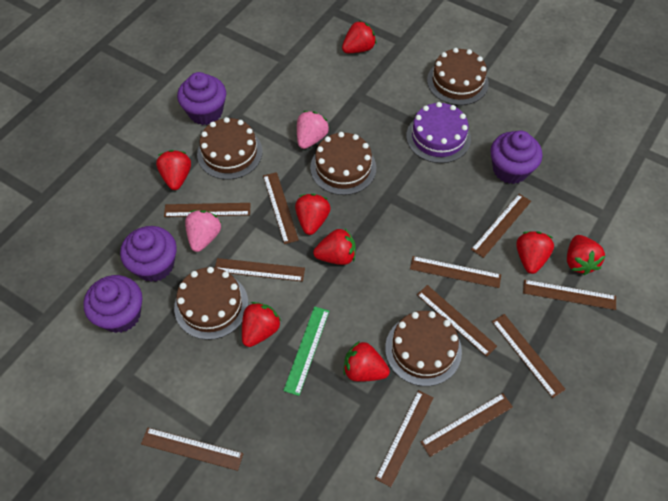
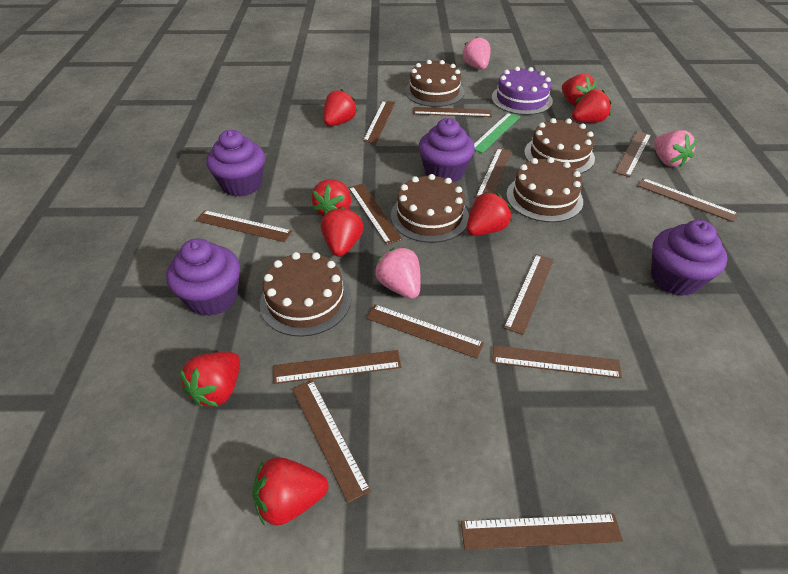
brown ruler: [141,428,243,471] [164,203,251,217] [215,258,305,282] [263,172,299,244] [375,390,434,487] [410,256,501,288] [417,285,497,357] [421,393,513,457] [471,194,531,258] [492,314,566,398] [523,280,616,310] = 11 -> [196,210,292,242] [273,350,401,384] [292,380,371,503] [349,184,402,245] [363,101,395,143] [366,304,484,359] [413,107,492,117] [461,514,623,549] [476,148,512,198] [492,345,622,378] [504,254,554,335] [615,131,651,177] [637,178,738,222] = 13
pink strawberry: [185,210,221,252] [297,111,329,149] = 2 -> [375,247,421,299] [463,36,491,69] [654,130,697,167] = 3

